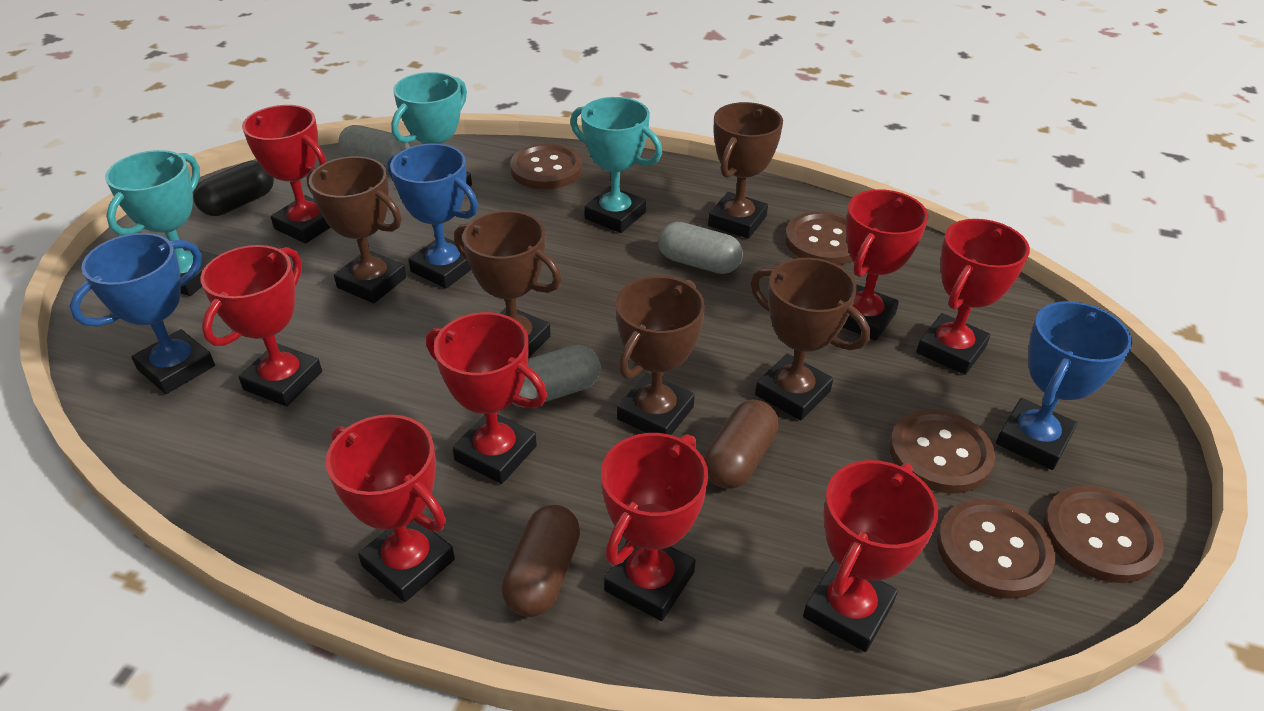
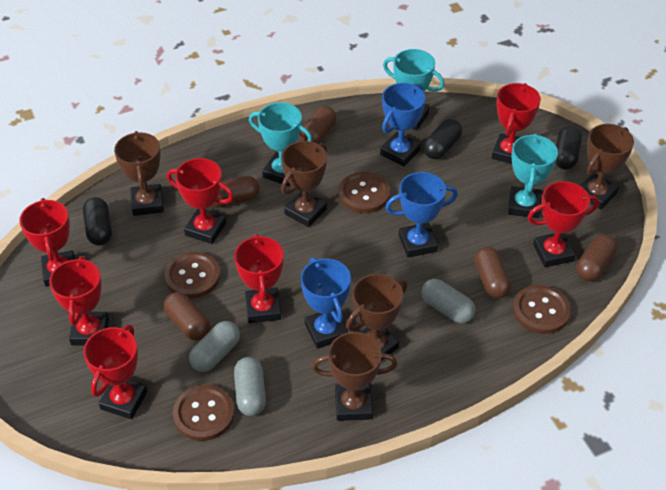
black capsule: [193,161,274,216] = 1 -> [83,197,112,245] [423,119,462,160] [555,126,582,170] = 3
brown button: [510,143,582,189] [785,211,853,265] [889,409,996,494] [937,499,1055,599] [1044,486,1164,583] = 5 -> [165,252,220,298] [173,385,235,441] [339,172,390,213] [513,285,571,334] = 4
brown capsule: [502,505,580,617] [704,400,779,489] = 2 -> [163,292,210,341] [212,176,260,208] [299,106,336,144] [474,247,511,298] [576,234,617,281] = 5
red trophy: [200,245,322,406] [242,105,331,243] [326,414,455,602] [426,312,547,484] [601,433,708,621] [803,460,939,652] [843,189,928,341] [916,219,1030,375] = 8 -> [19,198,75,287] [49,256,109,345] [83,325,147,419] [167,158,234,244] [234,234,284,323] [492,83,541,164] [527,181,599,267] = 7

